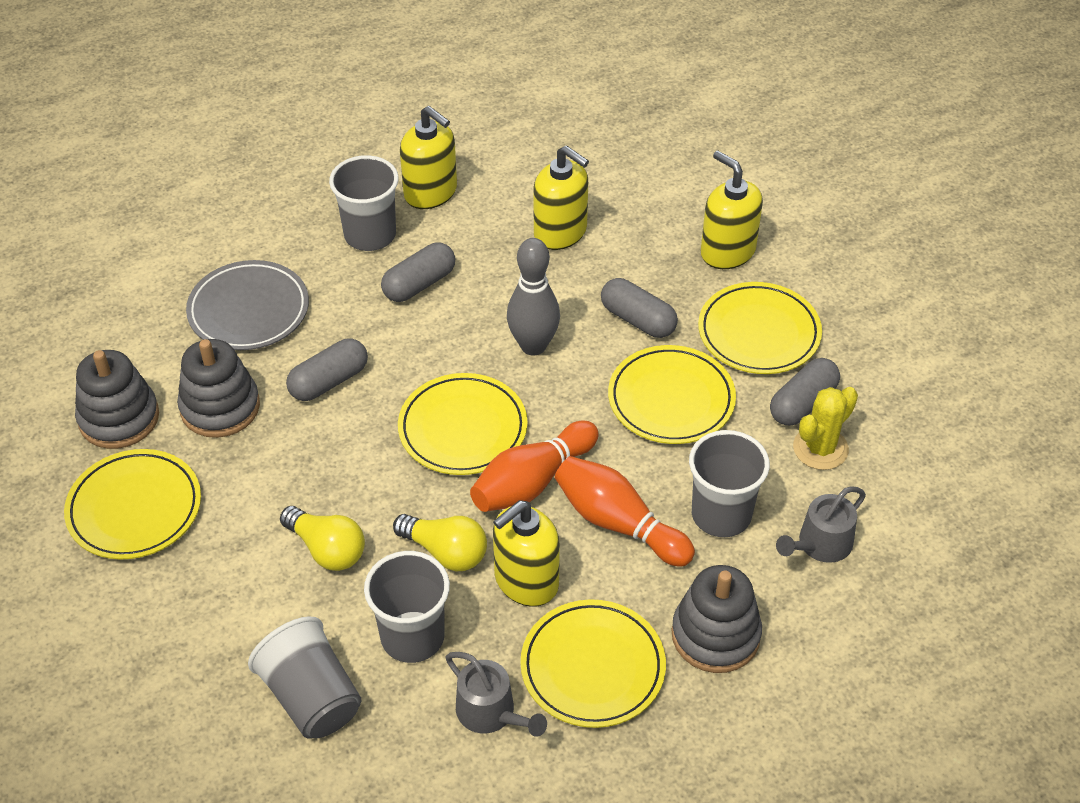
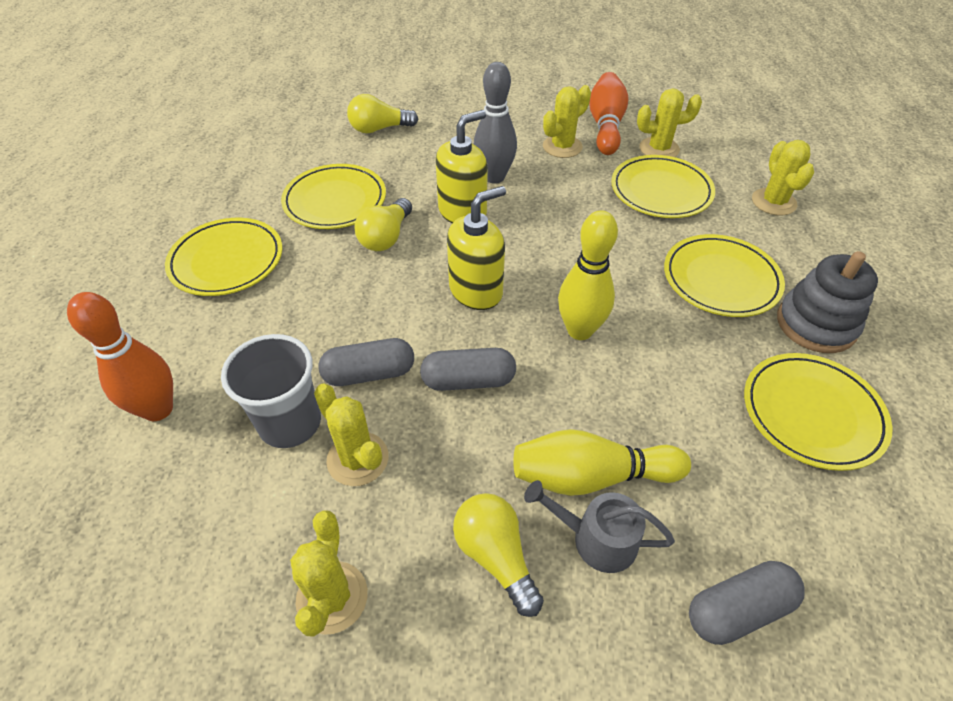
grey capsule: [286,338,368,401] [381,242,455,302] [601,278,678,338] [770,358,840,426] = 4 -> [318,338,414,386] [420,348,516,391] [689,561,805,645] = 3
grey cup: [248,616,361,738] [329,155,399,251] [364,551,450,663] [689,430,770,537] = 4 -> [221,334,321,448] = 1
grey plate: [186,260,309,350] = 1 -> none = 0
grey stacking toy: [75,350,159,449] [177,339,260,438] [672,565,762,673] = 3 -> [777,251,878,353] = 1
grey watering can: [445,652,547,737] [776,486,866,563] = 2 -> [524,480,675,573] = 1
yellow bowling pin: none = 0 -> [513,429,691,496] [558,210,618,340] = 2
yellow cactus: [793,387,858,470] = 1 -> [290,510,368,637] [314,384,389,486] [543,85,591,158] [637,88,702,157] [752,140,814,216] = 5
yellow light bulb: [280,506,365,571] [393,514,487,571] = 2 -> [347,94,418,133] [354,198,412,251] [453,493,544,617] = 3
yellow soap dispenser: [400,106,457,209] [493,500,560,607] [534,145,589,250] [701,151,763,269] = 4 -> [436,110,488,223] [447,186,506,310] = 2

